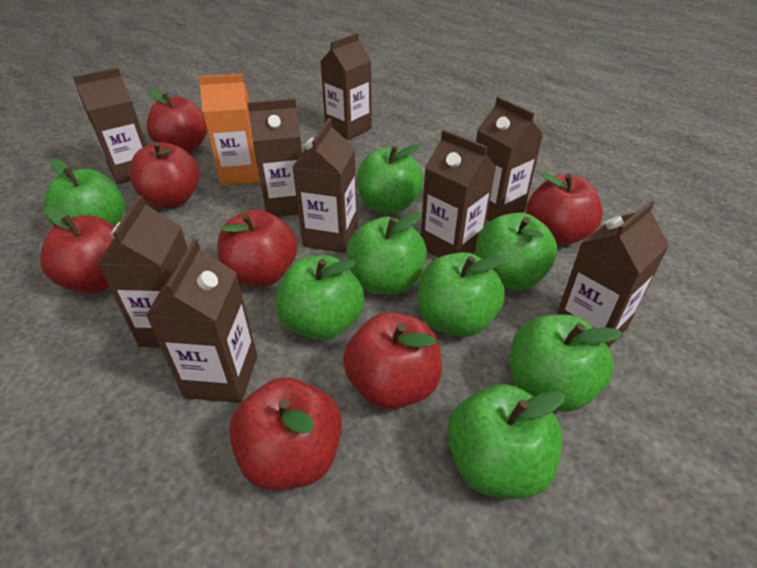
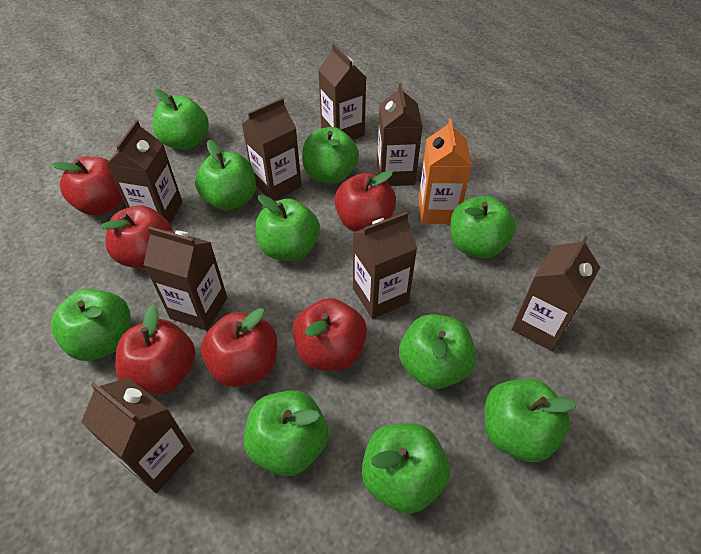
brown carton: [73,68,147,184] [97,195,188,348] [146,239,257,403] [247,99,302,217] [292,118,357,253] [320,33,372,140] [421,130,496,258] [476,97,543,221] [557,200,669,348] = 9 -> [81,378,194,493] [107,120,183,224] [144,226,227,330] [242,98,302,201] [318,44,366,140] [353,212,417,319] [377,83,423,186] [512,236,600,351] = 8
green apple: [44,159,125,226] [276,255,364,340] [347,212,427,294] [357,144,423,214] [418,252,506,337] [447,384,565,499] [476,213,557,290] [510,314,623,412] = 8 -> [51,289,131,361] [153,89,209,150] [195,140,256,210] [244,390,329,476] [256,195,320,261] [302,127,359,184] [362,423,450,514] [399,314,476,389] [451,196,516,258] [485,379,577,462] = 10
red apple: [40,206,115,293] [129,142,200,208] [147,89,207,153] [217,210,297,286] [229,377,342,490] [343,312,442,410] [526,173,603,245] = 7 -> [52,157,123,216] [101,205,173,268] [115,305,195,394] [201,308,277,387] [292,298,367,370] [334,170,396,232] = 6

